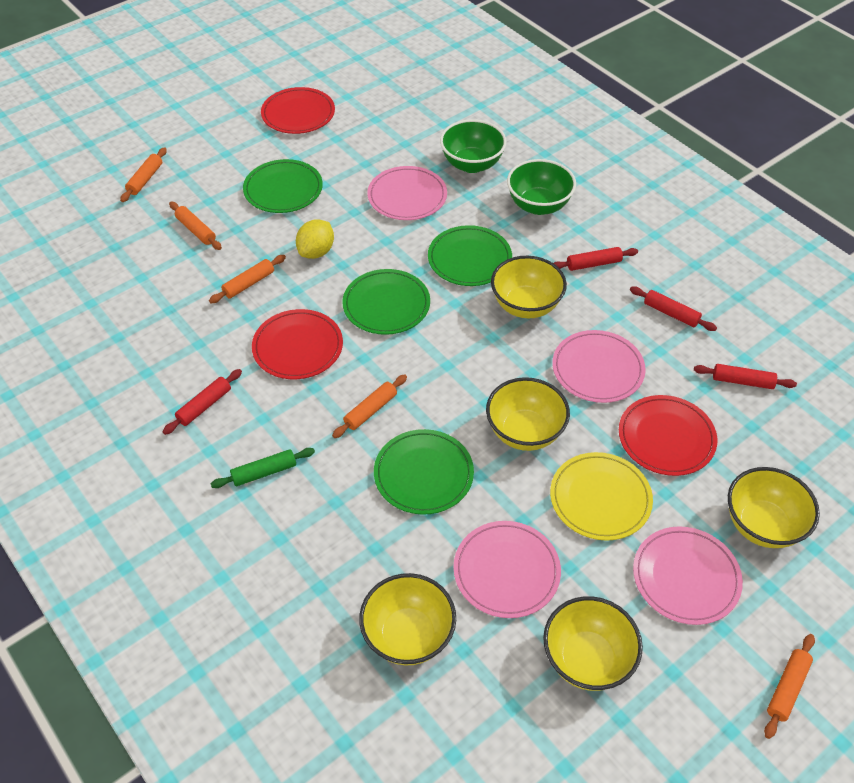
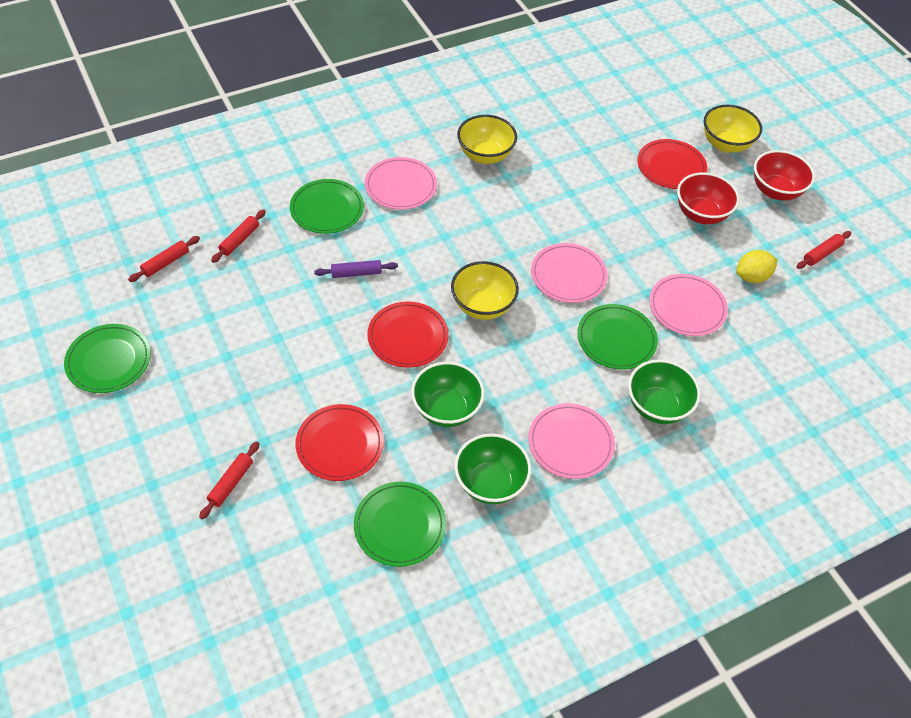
green bowl: [440,119,506,173] [507,159,576,215] = 2 -> [411,362,485,427] [454,434,531,504] [628,359,701,424] = 3
green rolling pin: [211,448,315,488] = 1 -> none = 0
orange rolling pin: [120,147,167,202] [169,201,222,250] [209,255,286,303] [332,374,407,438] [764,634,815,739] = 5 -> none = 0
purple rolling pin: none = 0 -> [314,260,398,278] = 1
red bowl: none = 0 -> [677,172,739,224] [754,150,815,201] = 2
yellow bowl: [359,573,456,665] [486,377,570,451] [491,256,567,318] [543,596,643,691] [728,467,820,548] = 5 -> [451,261,519,320] [457,115,517,164] [704,105,762,153] = 3
yellow plate: [550,452,653,541] = 1 -> none = 0

